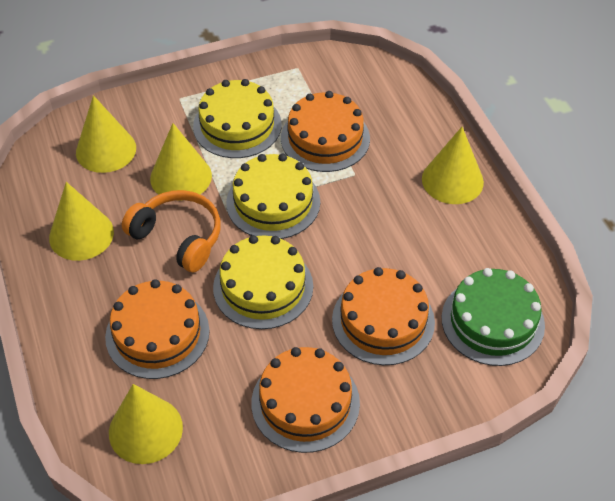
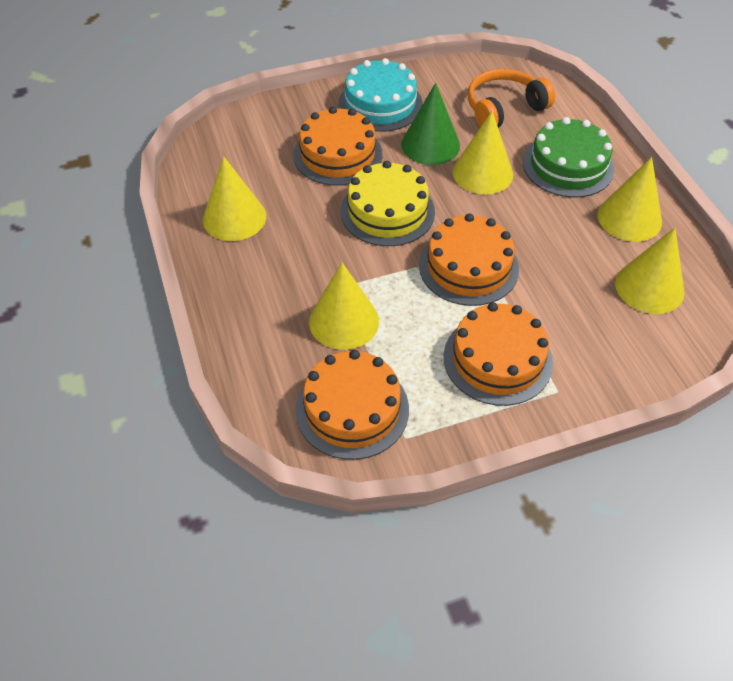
green cone: none = 0 -> [401,83,460,165] = 1
turquoise cake: none = 0 -> [338,58,423,132] = 1
yellow cake: [193,79,282,158] [213,235,313,329] [226,154,320,239] = 3 -> [340,161,435,246] = 1

